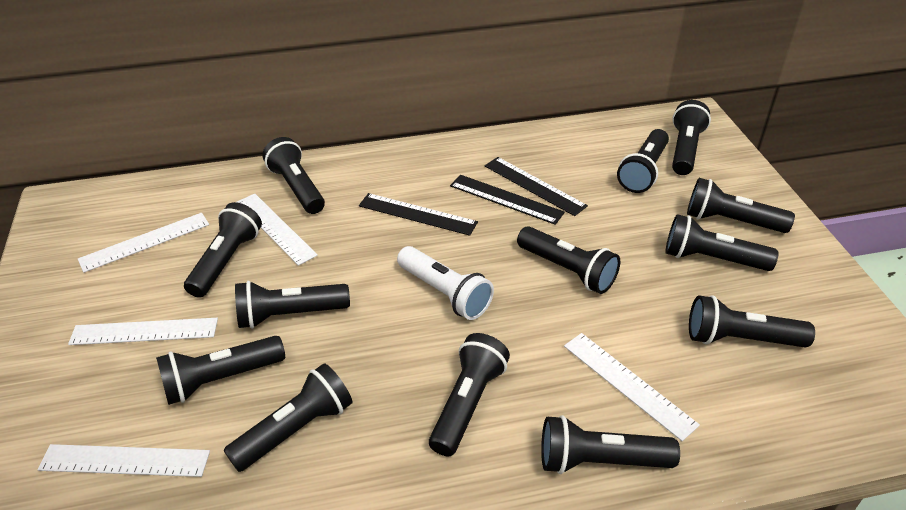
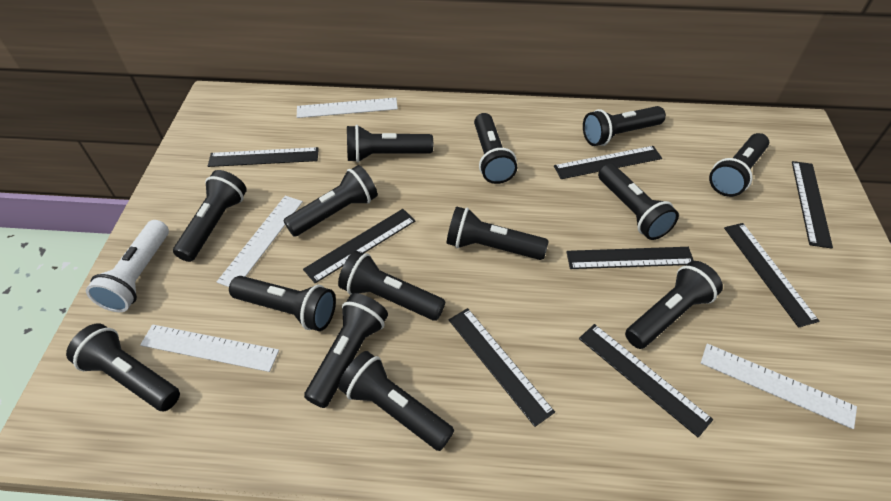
black flashlight: [156,336,285,405] [184,202,262,298] [224,363,353,472] [235,281,350,329] [263,137,325,214] [429,333,510,456] [517,226,620,294] [541,415,680,474] [617,129,669,193] [665,214,779,271] [672,100,711,175] [687,178,795,233] [689,295,815,348] = 13 -> [66,323,180,411] [173,170,247,262] [229,276,336,331] [283,165,378,237] [304,293,388,408] [338,251,445,321] [338,351,454,451] [347,125,433,162] [447,207,548,260] [474,113,517,184] [583,106,666,146] [598,163,679,240] [625,261,723,349] [709,133,769,197] = 14
black ruler: [359,193,478,236] [450,175,565,225] [485,157,588,216] = 3 -> [208,147,319,167] [303,209,416,283] [449,308,555,427] [554,146,662,179] [566,247,694,269] [579,324,713,437] [724,223,819,328] [792,161,833,249] = 8
white ruler: [37,444,210,477] [68,318,218,345] [78,213,209,273] [237,194,318,266] [564,333,700,441] = 5 -> [140,324,279,372] [217,196,303,287] [297,98,398,118] [701,343,857,429] = 4

